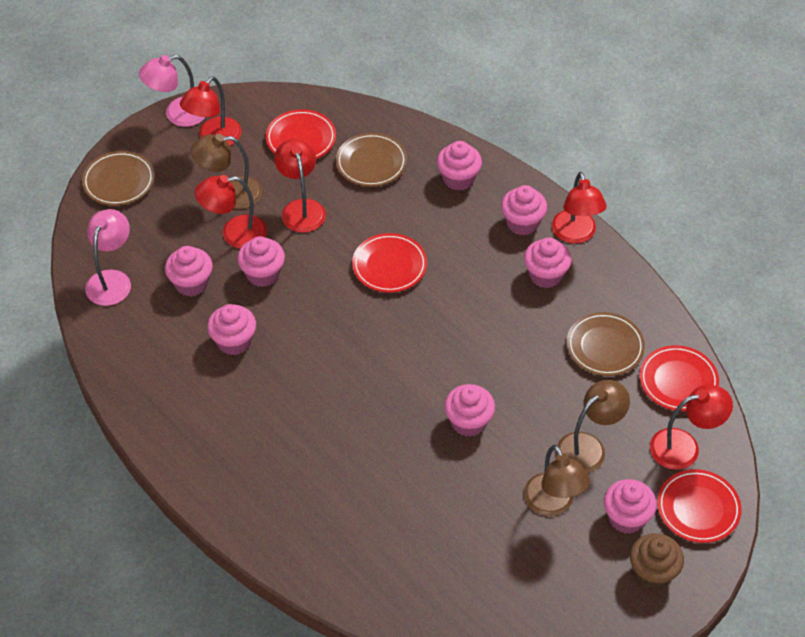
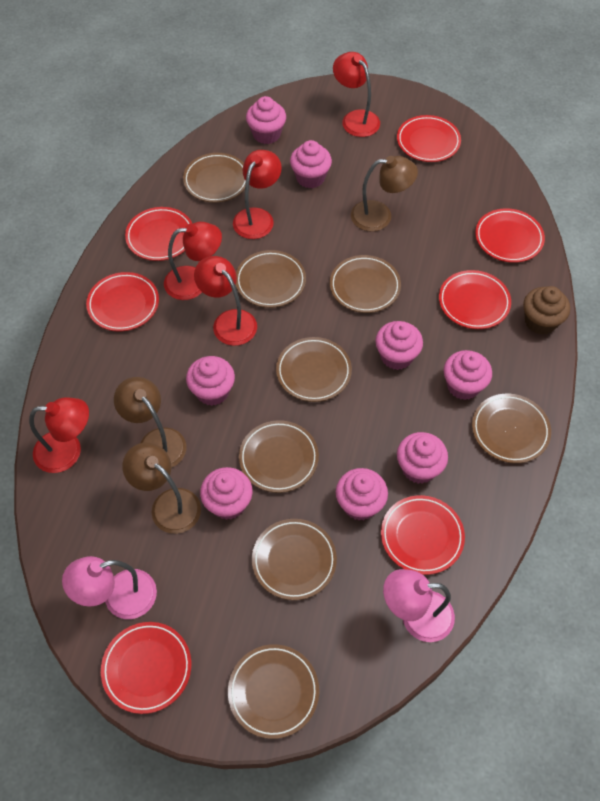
brown plate: [82,151,155,206] [336,133,407,187] [567,312,645,376] = 3 -> [183,153,246,203] [228,644,319,739] [236,250,306,308] [239,420,319,493] [252,519,337,600] [276,337,352,402] [330,255,401,313] [472,394,551,463] = 8
red plate: [266,109,336,159] [352,233,427,293] [640,345,719,411] [657,469,742,543] = 4 -> [86,272,159,331] [101,622,191,714] [125,207,193,261] [381,495,465,575] [397,115,461,162] [439,270,511,329] [475,208,545,263] = 7

